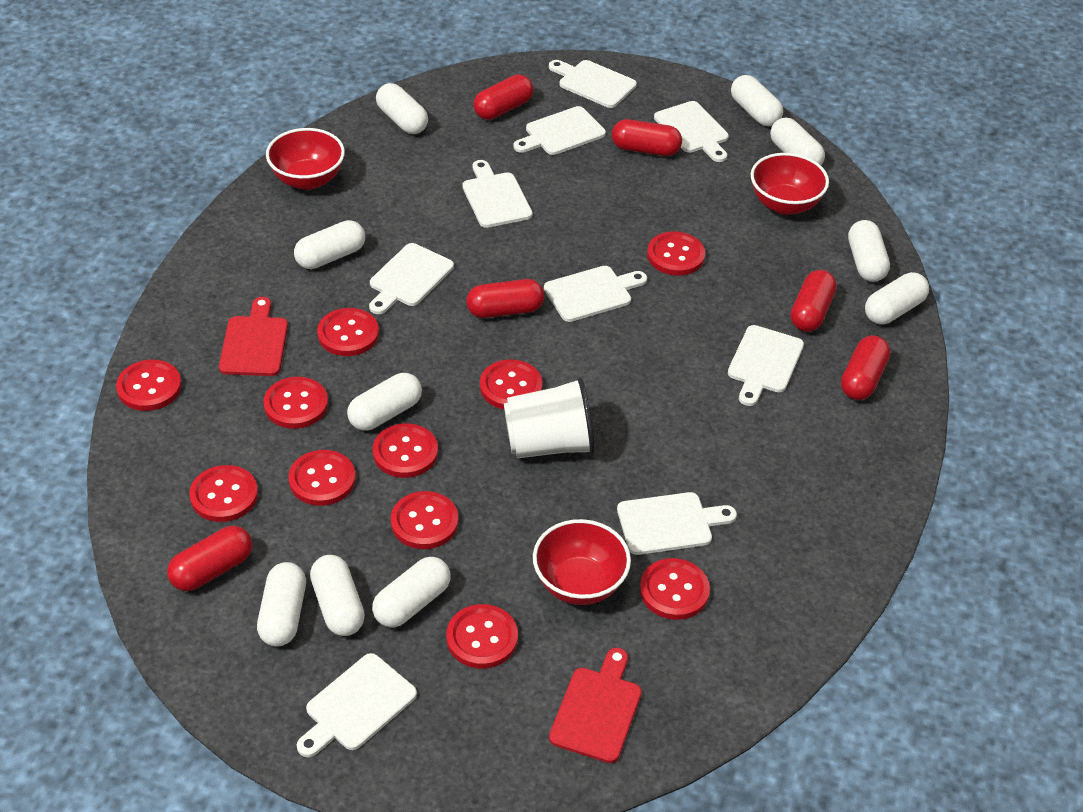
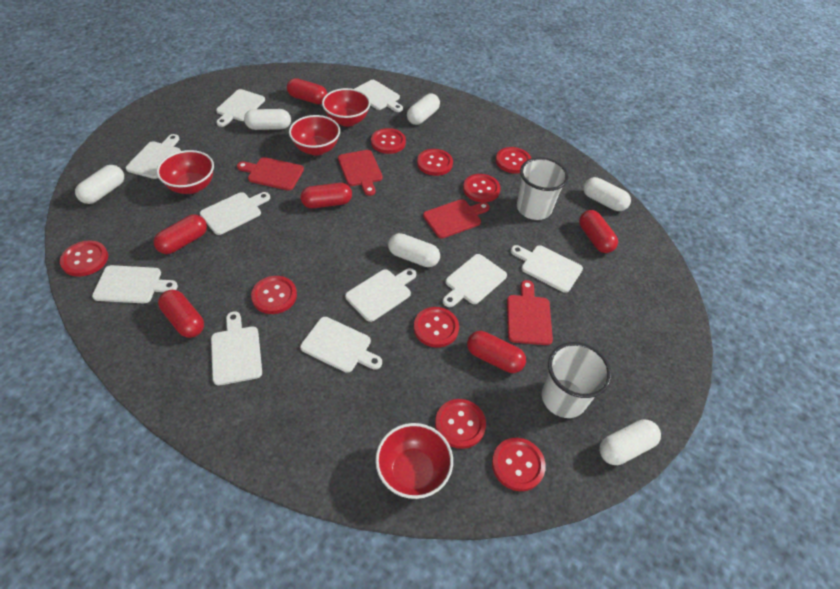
red bowl: [266,128,345,190] [533,519,631,605] [751,153,829,215] = 3 -> [157,150,214,194] [289,115,340,155] [322,88,370,127] [375,423,453,499] = 4
red button: [116,360,182,411] [189,465,258,522] [263,377,328,429] [288,450,356,506] [317,308,379,356] [373,423,438,478] [391,491,458,549] [446,604,518,669] [480,359,543,409] [640,558,710,620] [647,232,705,275] = 11 -> [60,240,108,277] [251,276,297,314] [371,128,406,154] [414,307,459,348] [417,149,453,176] [435,399,486,449] [463,174,500,202] [492,438,546,491] [496,147,531,174] = 9
red cutting board: [219,297,288,376] [549,648,642,763] = 2 -> [237,157,304,190] [338,150,383,196] [423,199,490,238] [507,280,553,345] = 4
white capsule: [257,562,306,647] [294,220,365,269] [310,555,365,636] [347,373,422,431] [372,557,451,627] [376,83,428,134] [731,75,783,126] [770,118,825,165] [848,220,890,282] [865,272,929,324] = 10 -> [75,165,124,204] [244,109,291,130] [388,233,440,267] [407,93,440,125] [583,177,631,211] [599,420,661,465] = 6
white cup: [504,377,595,458] = 1 -> [517,157,569,220] [542,342,611,418] = 2
white cutting board: [297,653,417,757] [369,243,454,314] [462,160,533,228] [513,106,606,155] [544,266,647,322] [549,60,637,108] [617,492,737,555] [654,101,729,162] [728,325,804,406] = 9 -> [92,265,178,303] [126,134,181,179] [200,192,270,235] [211,312,262,386] [216,89,265,127] [300,317,382,373] [345,268,416,322] [355,80,403,112] [443,254,507,307] [511,245,583,293] = 10

